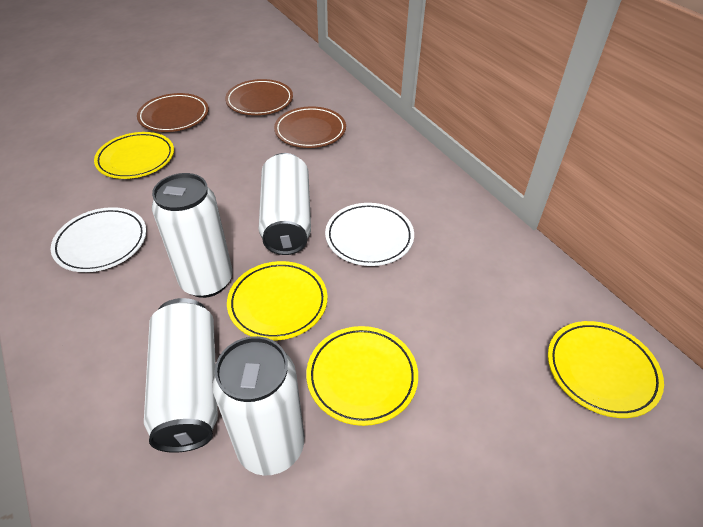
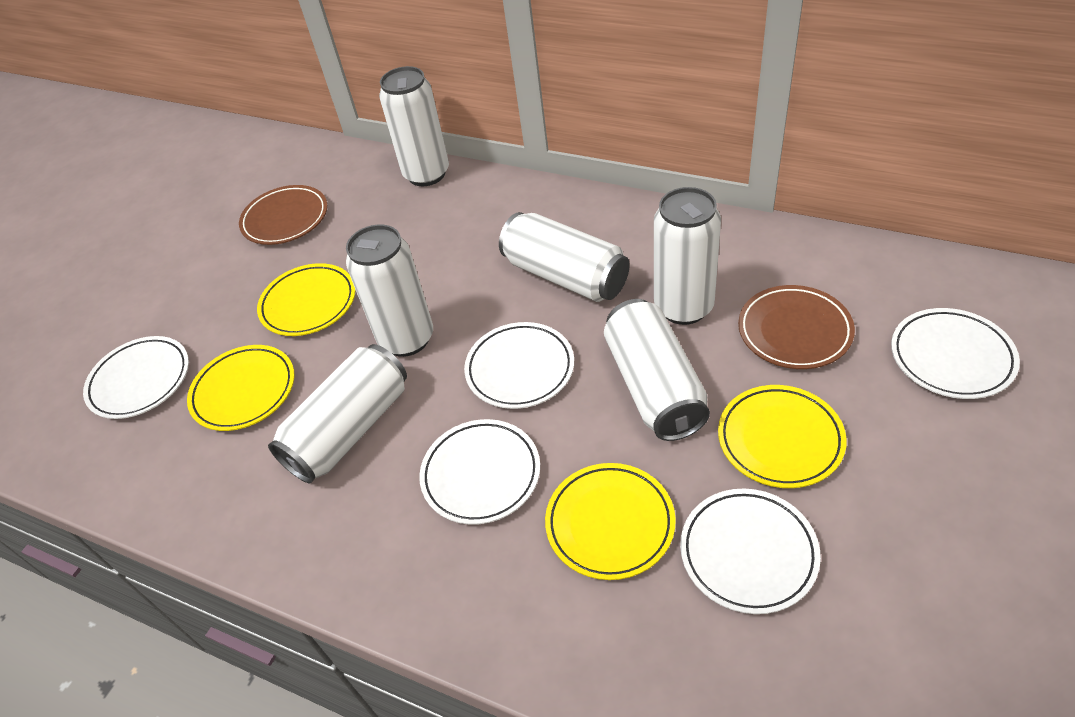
brown plate: [137,93,209,132] [225,79,293,115] [274,106,346,148] = 3 -> [239,185,327,245] [738,285,855,369] = 2
white can: [144,298,218,453] [152,173,233,298] [212,336,304,476] [259,153,311,255] = 4 -> [268,344,407,483] [346,224,433,357] [379,66,449,186] [499,212,630,302] [604,299,710,441] [654,187,721,325] = 6
white plate: [51,207,146,272] [325,203,414,266] = 2 -> [83,336,189,419] [419,419,540,525] [464,322,574,409] [680,489,821,614] [891,308,1020,399] = 5

